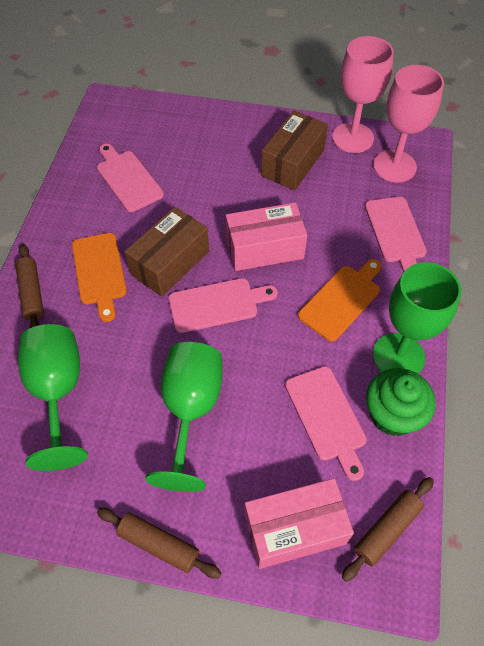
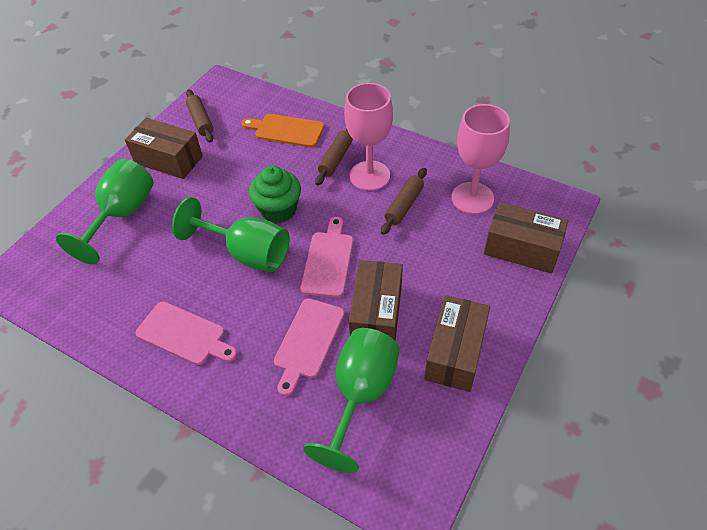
brown box: [124,207,209,297] [261,111,328,190] = 2 -> [125,118,203,179] [349,260,403,340] [424,295,490,392] [484,202,568,273] = 4
orange cutting board: [72,233,127,322] [298,259,381,342] = 2 -> [242,114,324,147] = 1
pink box: [226,203,307,271] [245,478,354,569] = 2 -> none = 0
pink cutting board: [97,144,164,212] [169,278,278,333] [285,366,367,481] [365,197,427,273] = 4 -> [135,301,237,365] [274,298,345,396] [300,217,353,298] = 3

